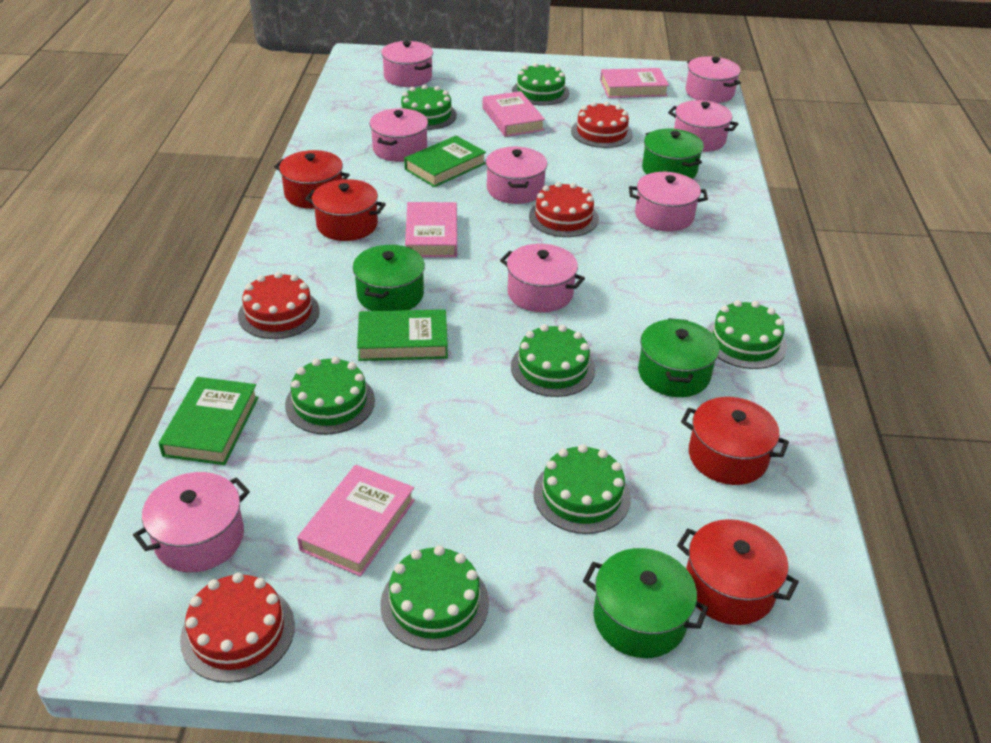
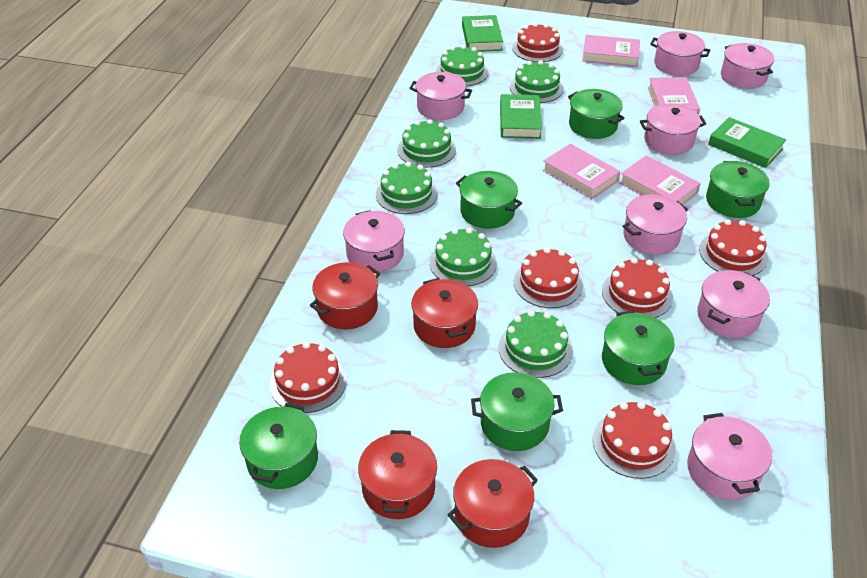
green cake: [285,356,375,434] [380,546,489,651] [401,85,457,130] [511,324,595,397] [512,63,569,106] [533,444,631,534] [707,300,787,369] = 7 -> [376,162,438,214] [398,119,456,168] [429,228,497,286] [436,45,488,86] [498,310,573,378] [510,60,564,103] = 6
green pot: [353,245,425,311] [583,548,708,658] [638,318,719,397] [642,129,704,179] = 4 -> [239,403,318,489] [456,171,522,229] [471,372,563,451] [568,89,625,139] [602,311,675,385] [706,161,770,218] = 6
red cake: [180,572,295,683] [238,272,320,339] [529,182,599,237] [571,102,632,148] = 4 -> [269,342,347,413] [512,23,563,62] [514,247,583,308] [593,401,676,479] [602,258,673,318] [699,219,768,276] = 6

